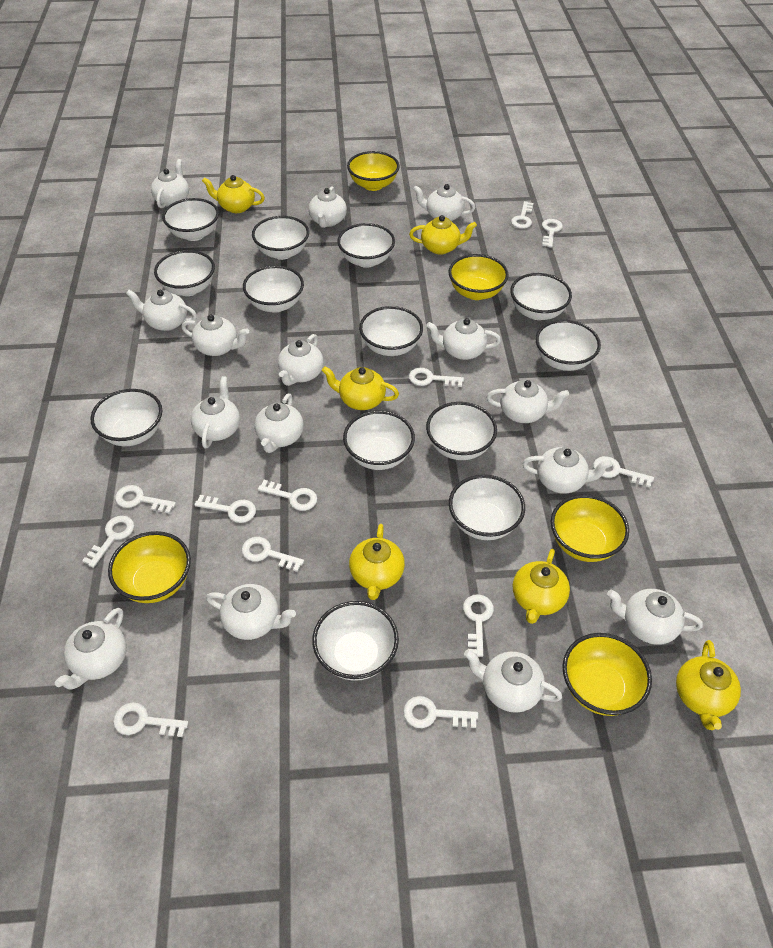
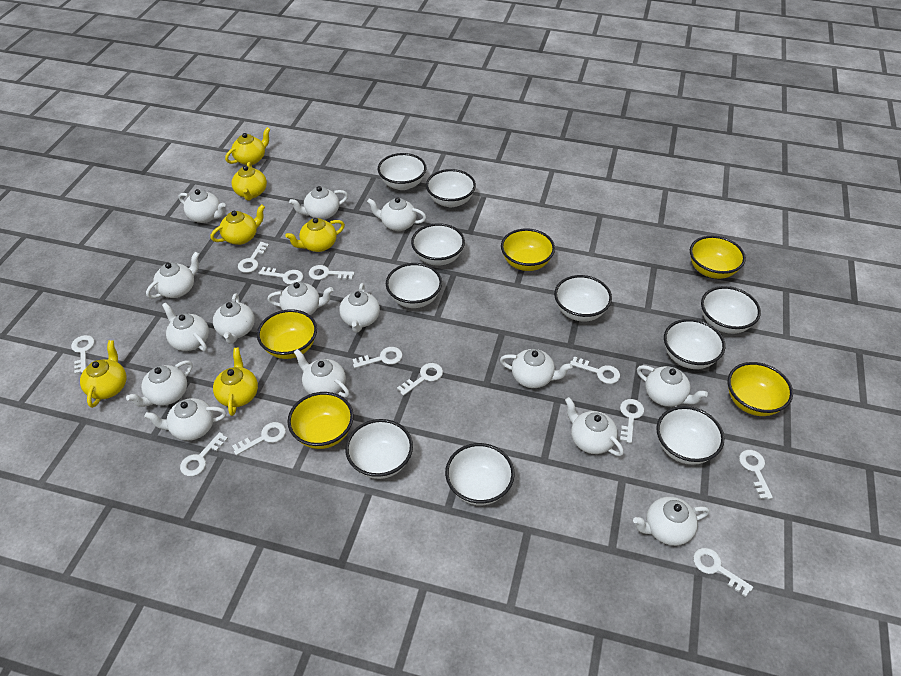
white bowl: [91,389,162,446] [154,250,215,296] [162,198,219,241] [243,265,304,313] [252,216,309,260] [312,601,399,681] [337,223,395,268] [343,411,415,470] [359,306,423,356] [426,402,497,460] [449,475,525,540] [510,273,572,320] [536,320,601,371] = 13 -> [345,419,413,479] [378,153,426,190] [386,263,442,308] [411,223,465,266] [426,169,476,207] [445,443,515,505] [554,275,612,322] [656,406,724,465] [664,319,725,369] [701,286,761,334] = 10

